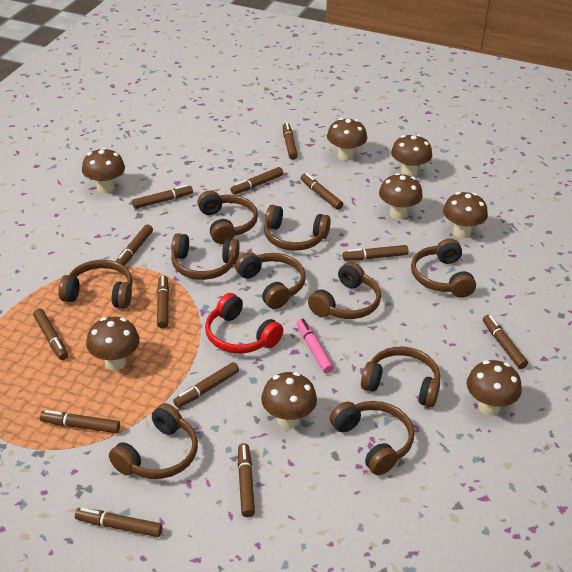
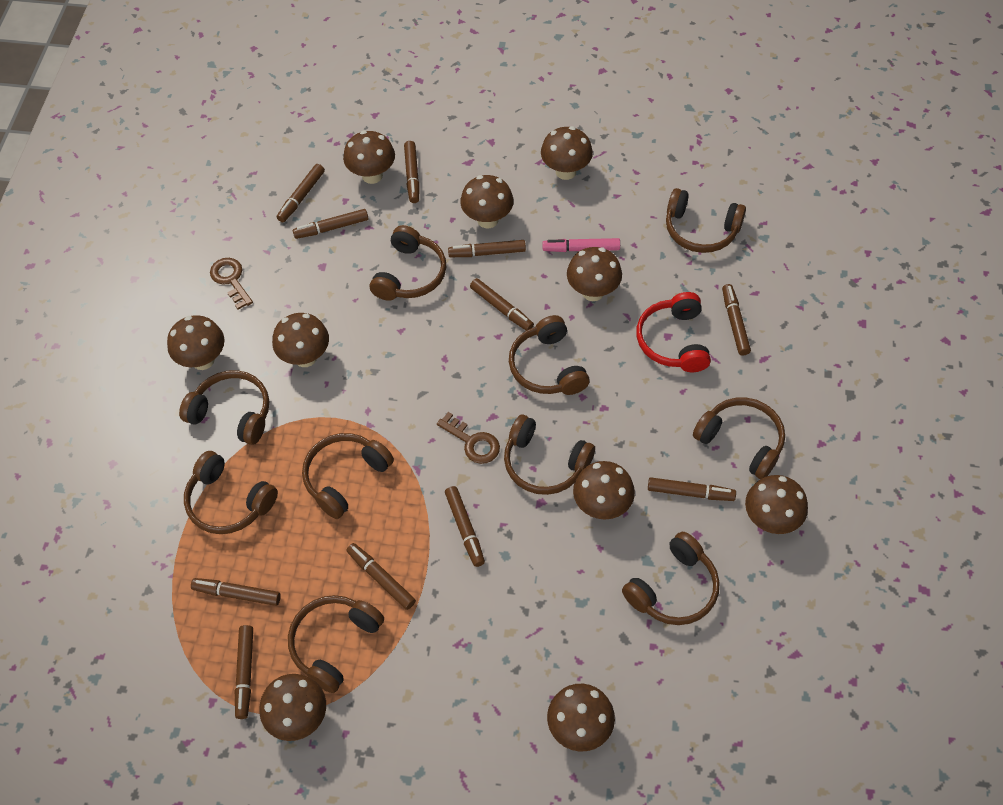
brown key: none = 0 -> [210,258,253,310] [437,412,500,464] = 2
brown marker: [33,309,68,360] [40,410,120,433] [75,508,162,537] [115,224,153,266] [132,185,193,209] [157,275,169,329] [173,362,239,408] [231,167,283,195] [238,443,255,517] [283,122,298,160] [301,173,343,210] [343,245,408,261] [483,315,528,369] = 13 -> [191,578,281,606] [235,625,253,719] [277,164,325,222] [293,209,368,239] [346,543,416,610] [404,141,419,203] [445,486,485,567] [448,240,526,257] [470,278,534,331] [648,477,736,501] [722,284,751,356] = 11
brown mushroom: [82,148,125,193] [86,317,140,370] [261,372,317,428] [327,118,367,161] [379,173,423,219] [391,134,432,177] [443,192,488,238] [467,360,522,416] = 8 -> [167,315,224,370] [259,674,326,741] [272,313,329,367] [343,130,395,184] [460,175,514,229] [541,126,593,180] [547,684,615,751] [567,247,622,301] [573,461,635,519] [745,475,808,534] = 10

